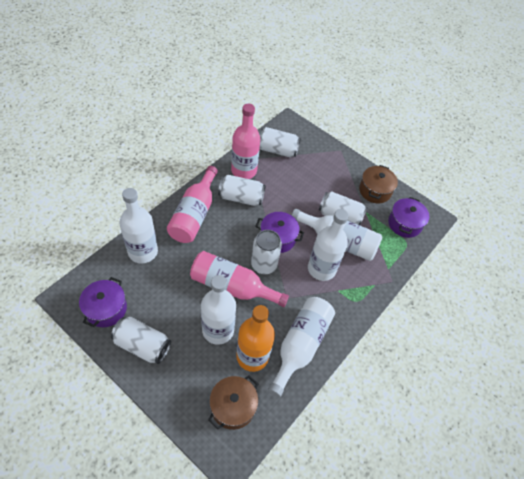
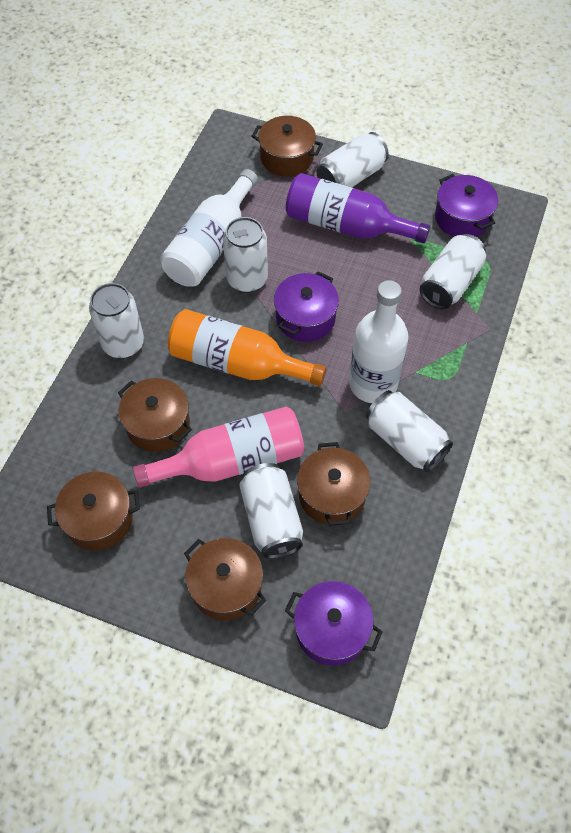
brown pot: [208,376,259,430] [359,165,398,203] = 2 -> [47,472,140,550] [118,378,192,452] [184,538,266,620] [252,116,323,177] [297,442,371,526] = 5
pink bottle: [167,166,218,243] [190,251,289,307] [231,104,260,179] = 3 -> [133,406,304,488] = 1
purple bottle: none = 0 -> [286,173,430,244] = 1
white bottle: [120,188,158,263] [201,275,236,345] [268,297,335,397] [292,208,383,261] [308,209,349,281] = 5 -> [160,169,258,287] [349,280,409,403] = 2
white can: [111,317,171,364] [218,175,266,206] [251,230,282,274] [259,127,301,157] [319,191,367,225] = 5 -> [89,283,144,358] [223,217,268,293] [239,463,303,559] [316,132,389,187] [366,390,453,472] [420,234,486,309] = 6

